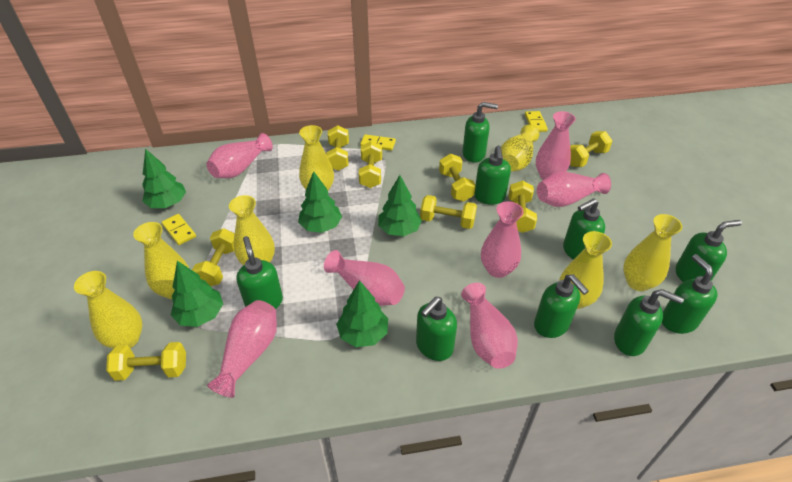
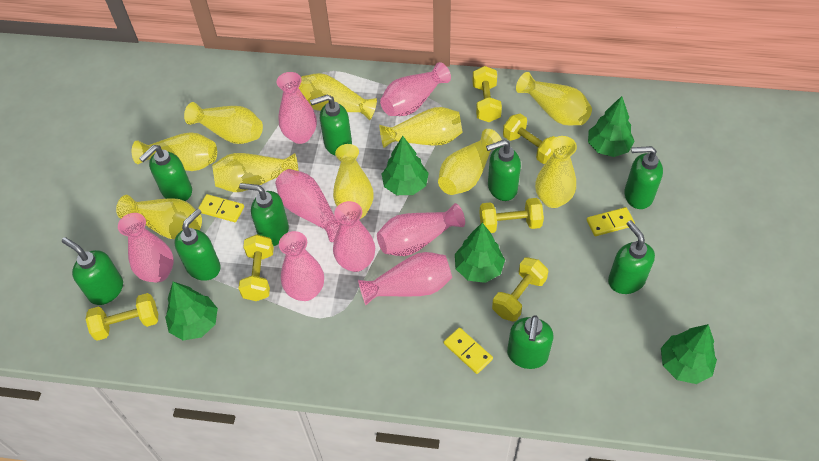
pink vase: [206,133,273,178] [207,300,277,398] [324,250,405,306] [461,283,518,369] [481,201,524,278] [536,111,576,180] [537,172,611,207] = 7 -> [118,213,174,283] [275,169,340,242] [277,72,317,144] [279,231,324,301] [333,201,375,272] [358,252,452,305] [377,203,465,256] [380,62,451,116] = 8
yellow dumbbell: [106,342,186,381] [192,228,235,286] [326,125,349,171] [359,141,382,188] [420,195,477,229] [439,154,476,202] [509,181,537,233] [570,131,612,167] = 8 -> [86,293,158,341] [239,234,274,301] [472,66,502,122] [479,198,544,233] [492,257,548,322] [503,113,555,164] = 6
yellow vase: [74,271,142,349] [133,222,189,299] [229,195,275,265] [299,125,334,191] [501,125,539,171] [559,231,612,309] [623,214,682,291] = 7 -> [116,195,202,239] [132,132,217,171] [184,102,263,144] [212,153,298,192] [299,73,377,120] [333,144,374,219] [379,107,463,148] [438,129,502,195] [516,72,592,125] [535,136,577,208] = 10

